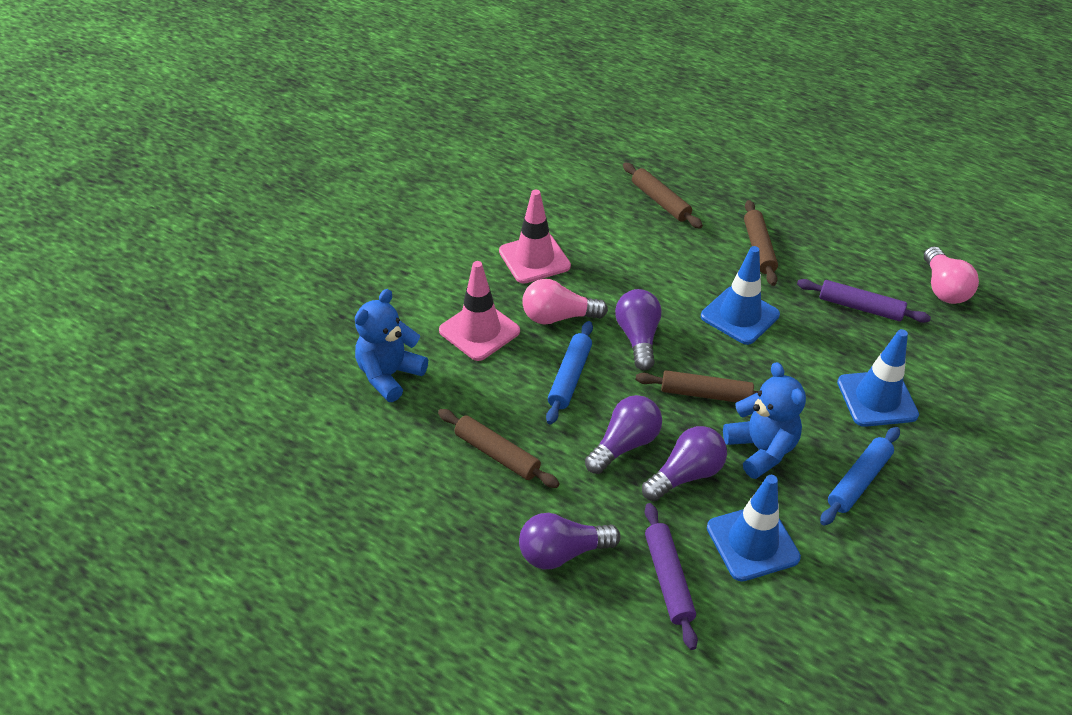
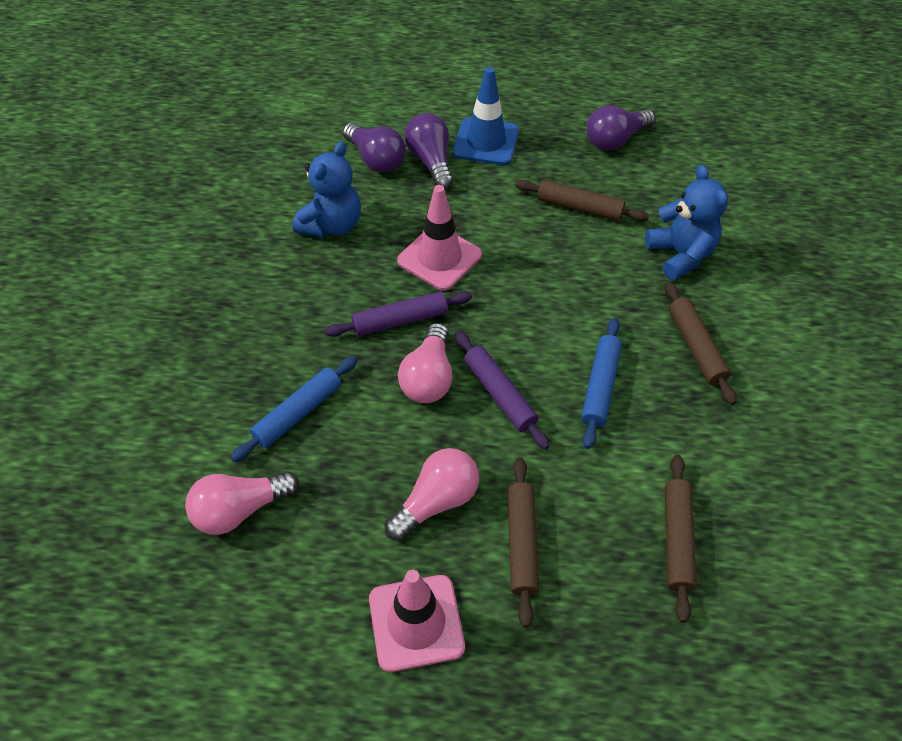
blue traffic cone: [701,246,780,345] [707,475,801,582] [837,329,919,427] = 3 -> [453,67,519,165] = 1
pink light bulb: [522,279,608,324] [924,246,979,304] = 2 -> [185,471,299,535] [385,448,479,541] [398,323,453,403] = 3
purple light bulb: [519,513,621,569] [585,395,662,474] [615,289,662,370] [642,426,727,501] = 4 -> [343,122,406,173] [404,113,453,189] [586,105,655,151] = 3

